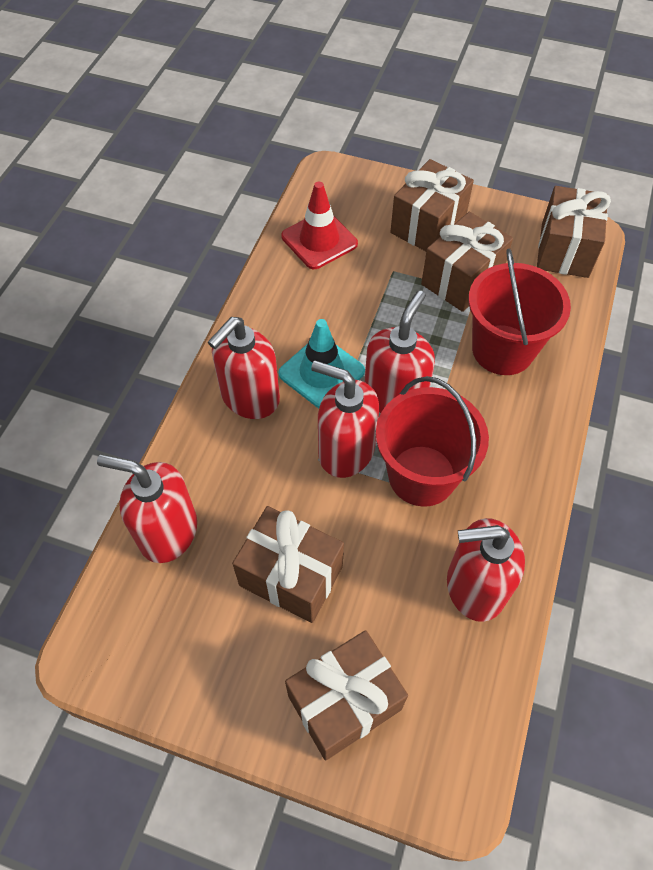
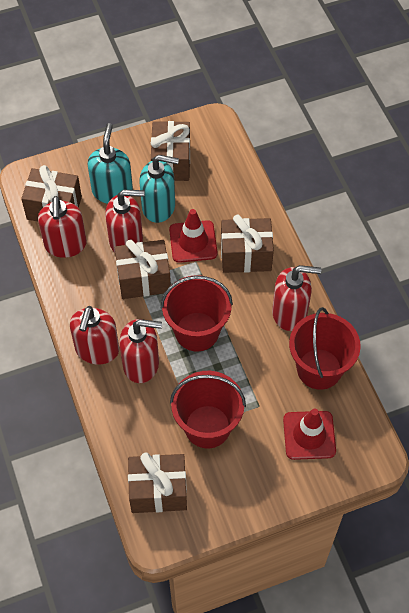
red bucket: [376,376,489,507] [468,248,571,375] = 2 -> [161,275,233,351] [170,371,246,449] [289,307,361,390] = 3
red traffic cone: [281,182,358,269] = 1 -> [169,209,218,263] [283,408,336,460] = 2
turquoise soap dispenser: none = 0 -> [88,123,133,204] [139,155,179,223] = 2
turquoise traffic cone: [278,319,365,408] = 1 -> none = 0

